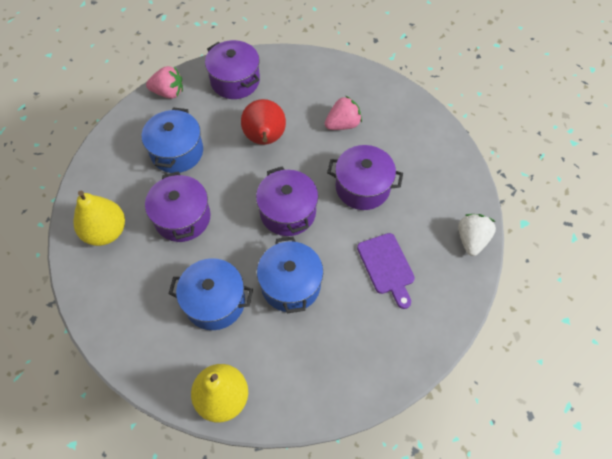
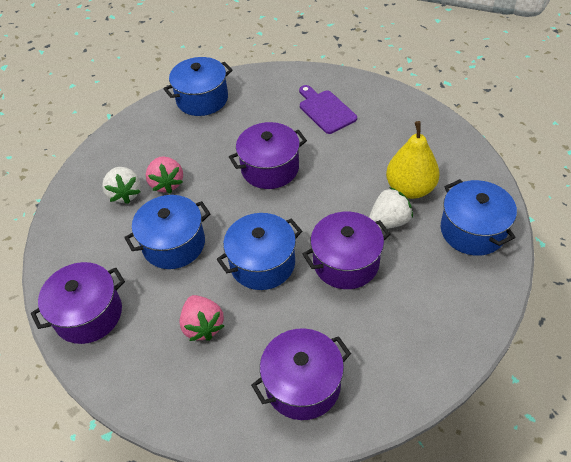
blue pot: [142,107,203,173] [168,258,253,330] [257,237,323,313] = 3 -> [124,195,210,269] [163,57,233,116] [217,213,302,290] [441,179,517,256] = 4
red pear: [241,99,286,145] = 1 -> none = 0
white strawberry: [458,214,496,256] = 1 -> [102,167,141,204] [369,187,413,229] = 2
yellow pear: [73,191,125,246] [191,364,248,422] = 2 -> [386,121,440,199] = 1

